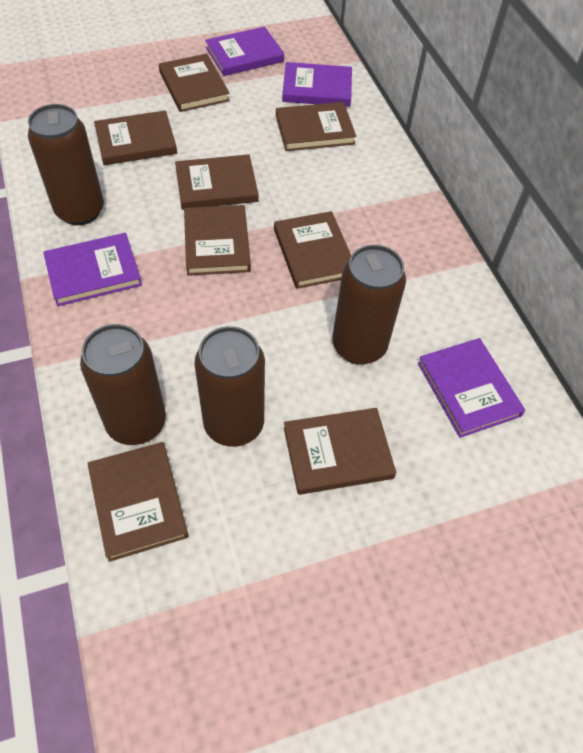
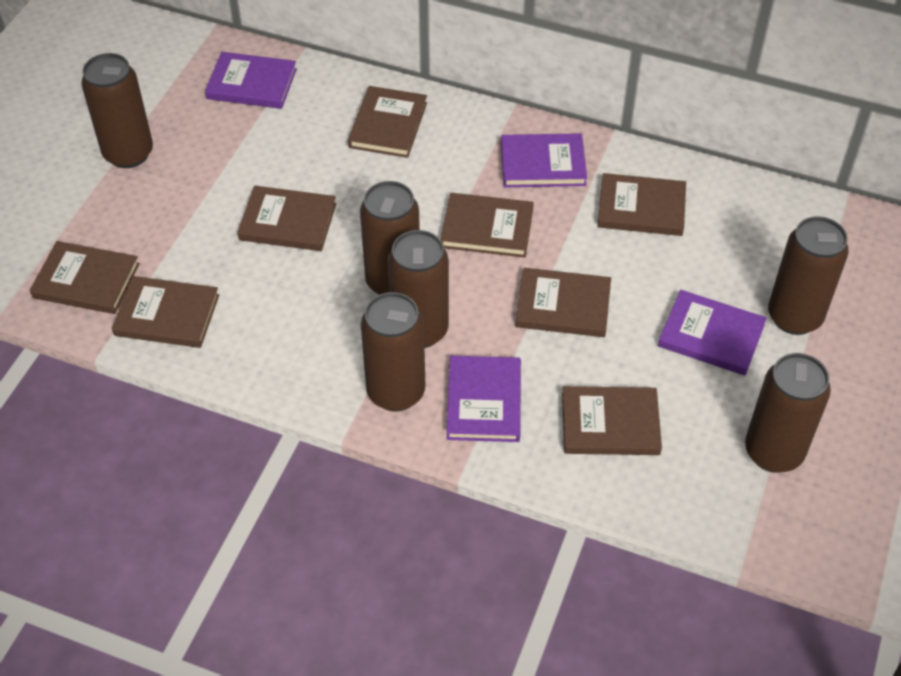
brown can: [28,104,104,225] [80,324,166,445] [194,326,265,447] [332,245,406,365] = 4 -> [81,53,153,168] [360,181,420,295] [361,292,425,412] [388,230,449,348] [745,353,831,473] [768,216,849,335] = 6

